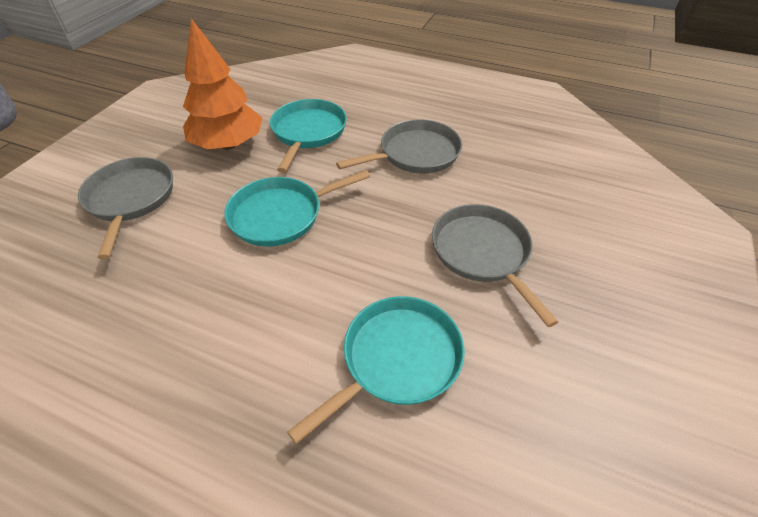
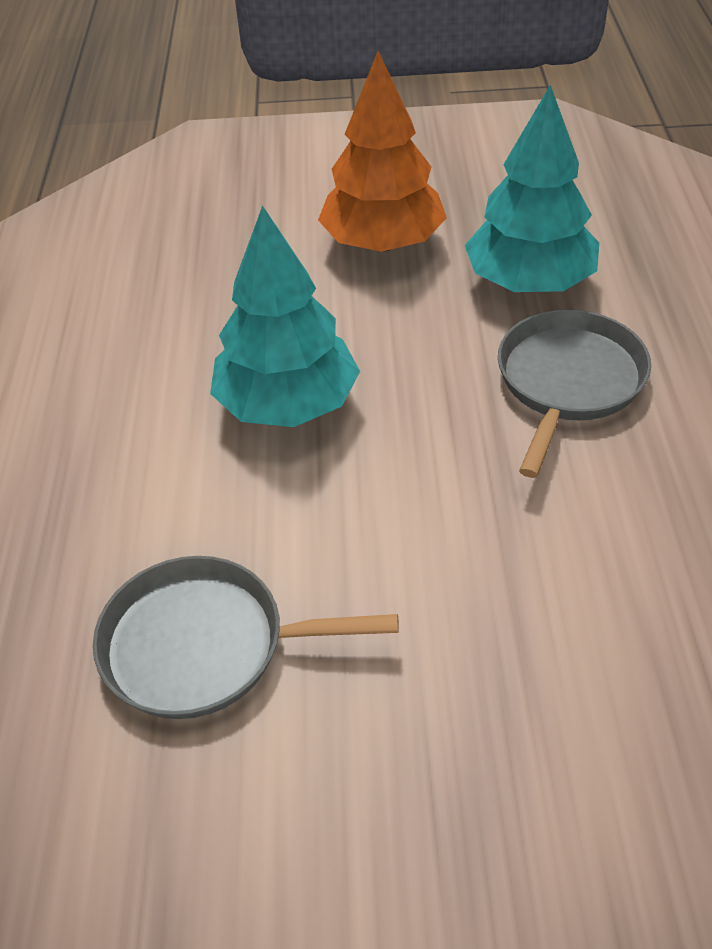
grey pan: [78,157,173,260] [336,119,462,174] [432,204,558,327] = 3 -> [93,556,399,719] [498,310,651,478] = 2
turquoise pan: [224,170,370,246] [270,99,347,173] [287,296,465,444] = 3 -> none = 0
turquoise tree: none = 0 -> [210,205,360,427] [465,85,599,292] = 2

